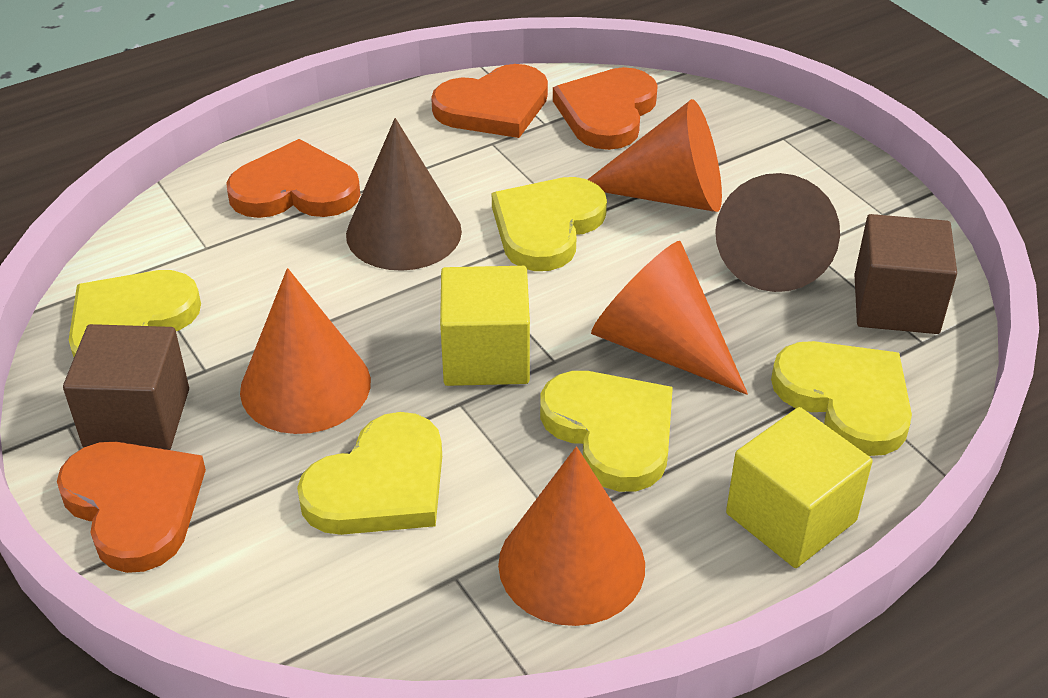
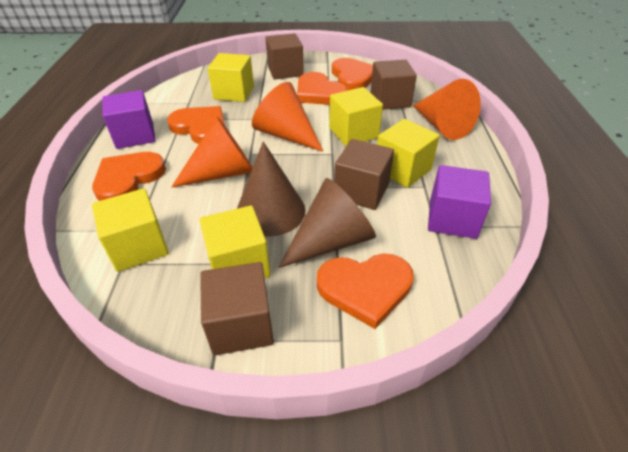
brown cube: [63,324,189,450] [854,214,957,334] = 2 -> [200,262,274,355] [266,33,304,80] [334,139,394,210] [370,60,417,109] = 4
orange cone: [240,268,371,434] [498,447,645,626] [587,99,722,212] [591,241,748,395] = 4 -> [172,116,253,187] [252,82,323,152] [413,79,481,140] = 3
orange heart: [57,442,206,573] [226,139,360,218] [431,64,548,138] [553,67,658,150] = 4 -> [92,152,166,201] [167,106,225,144] [297,72,348,105] [317,254,414,329] [332,58,373,90] = 5
purple cube: none = 0 -> [102,90,156,149] [428,165,491,239] = 2
yellow cube: [440,266,530,386] [726,407,873,568] = 2 -> [92,188,169,272] [199,205,271,278] [208,53,254,102] [329,87,383,146] [377,119,440,188] = 5
yellow heart: [69,270,201,357] [297,412,442,535] [492,177,607,271] [540,371,673,492] [771,341,912,456] = 5 -> none = 0

